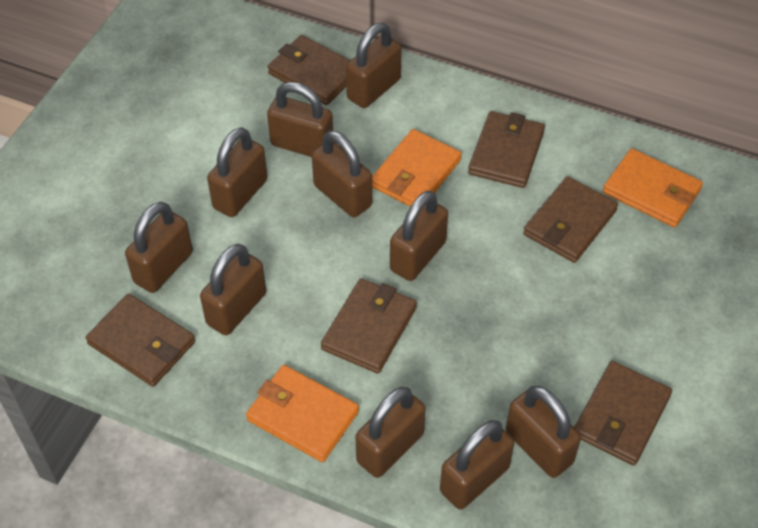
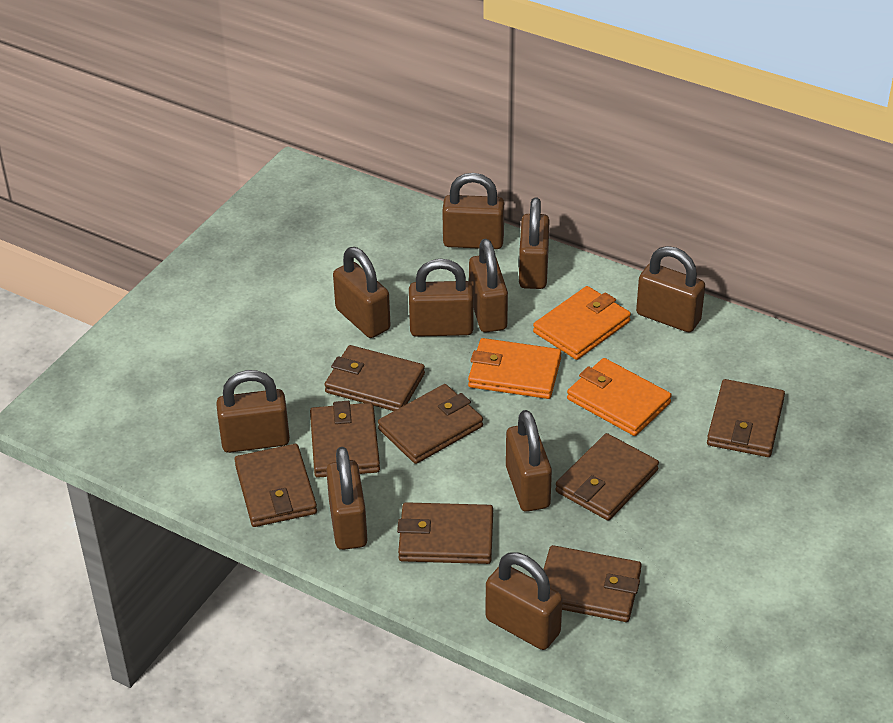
brown wallet: [86,294,195,387] [268,35,350,105] [321,278,417,373] [468,111,545,188] [523,176,618,263] [574,361,672,466] = 6 -> [234,444,317,527] [310,401,380,478] [324,345,425,411] [378,384,483,464] [397,502,493,564] [543,545,642,622] [555,433,659,521] [707,379,785,457] = 8

